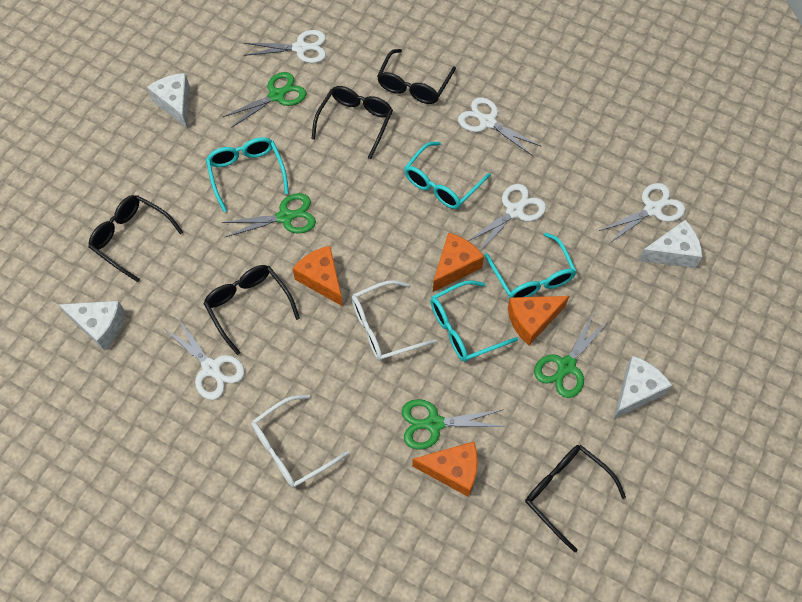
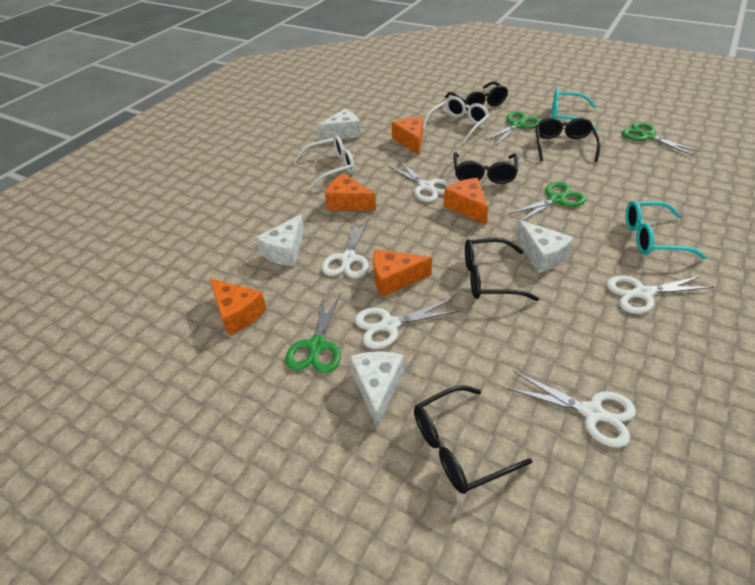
orange cheese: [292,246,343,306] [412,442,478,497] [433,233,484,292] [508,296,569,345] = 4 -> [209,278,267,335] [325,173,376,211] [373,249,432,297] [392,117,423,155] [444,178,488,225] = 5
turquoise glasses: [206,137,289,212] [404,142,491,209] [431,280,518,362] [485,233,577,299] = 4 -> [551,89,597,131] [625,201,706,259] = 2

